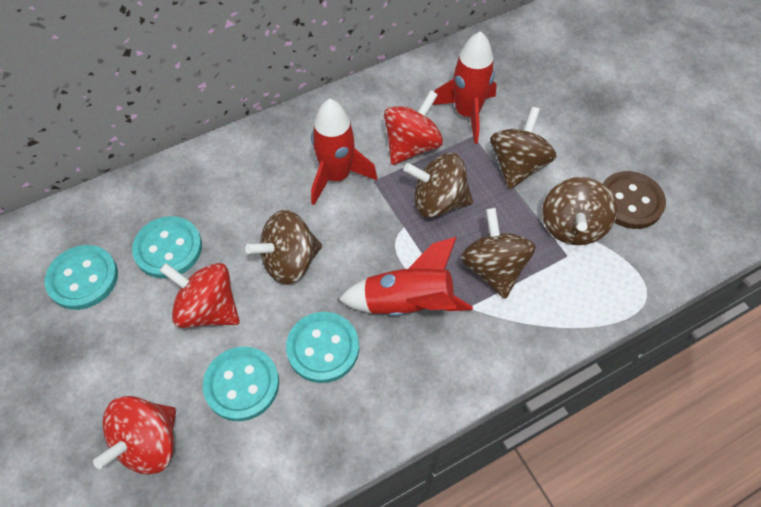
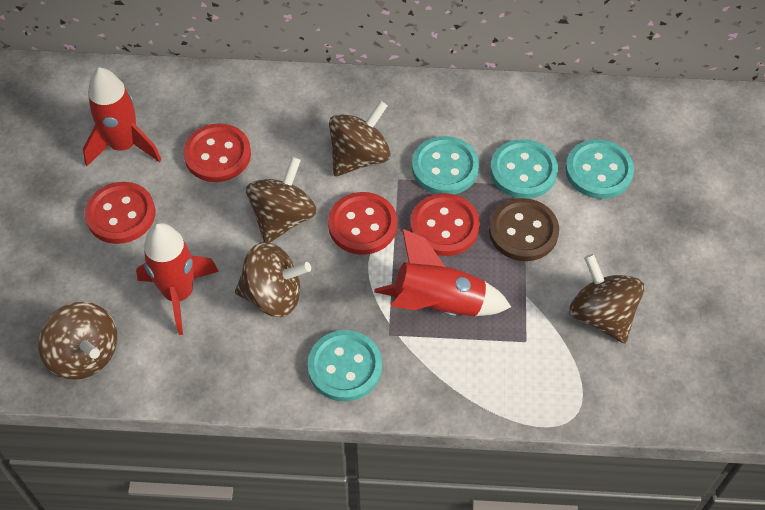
red button: none = 0 -> [85,182,155,244] [183,124,251,182] [328,192,397,255] [410,193,480,256] = 4
red spinning top: [93,396,176,475] [159,263,240,328] [384,90,443,165] = 3 -> none = 0

